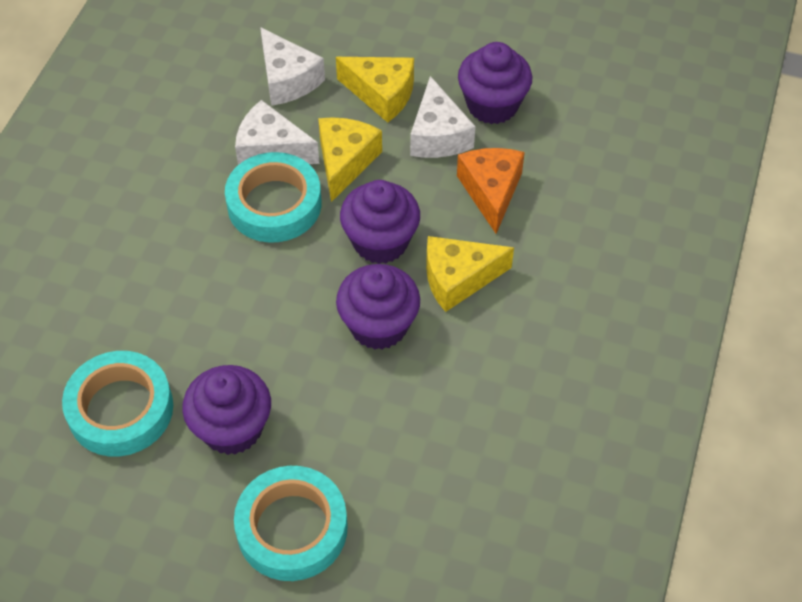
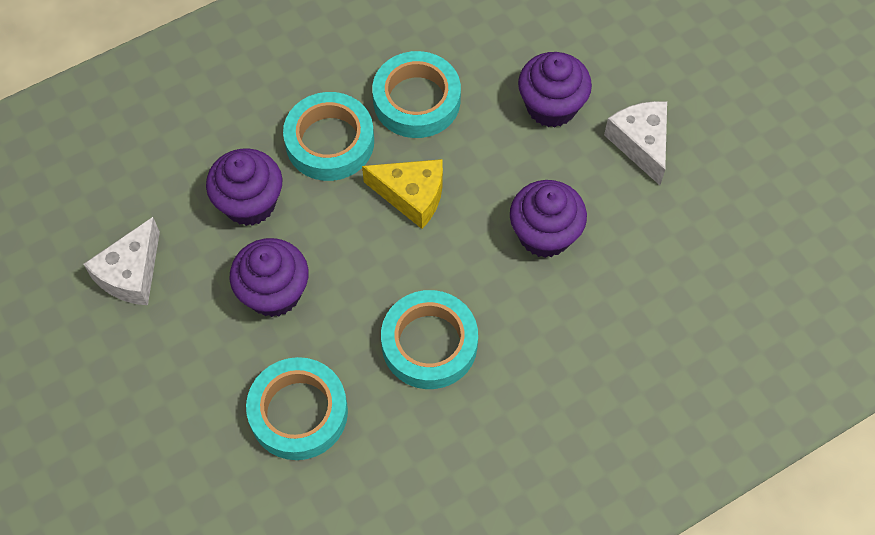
orange cheese: [457,148,525,234] = 1 -> none = 0
turquoise tape: [62,351,173,456] [225,152,322,243] [234,466,348,581] = 3 -> [246,357,348,460] [283,92,374,181] [372,51,461,138] [381,290,478,389] = 4
white cheese: [235,100,319,165] [260,27,325,106] [410,76,475,158] = 3 -> [83,217,160,306] [604,101,667,185] = 2
yellow cheese: [318,117,382,202] [336,57,414,123] [426,236,514,312] = 3 -> [362,159,443,229] = 1

